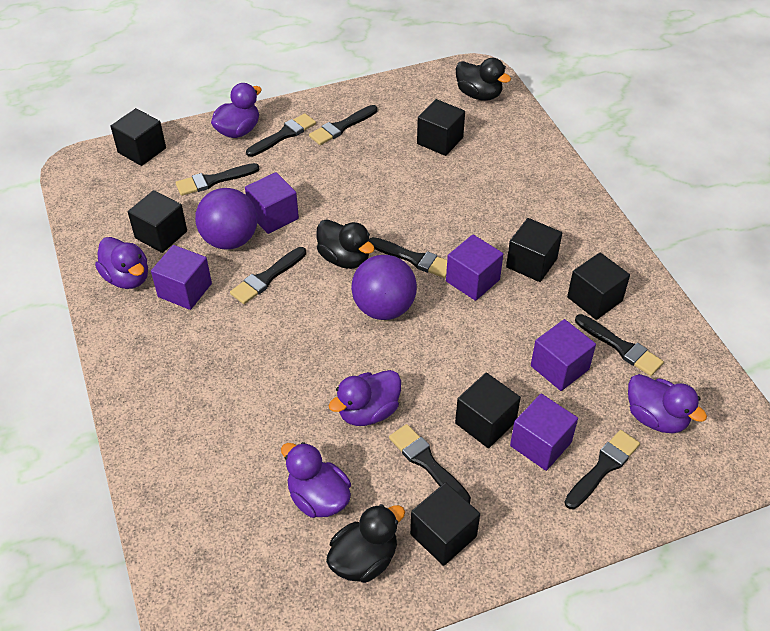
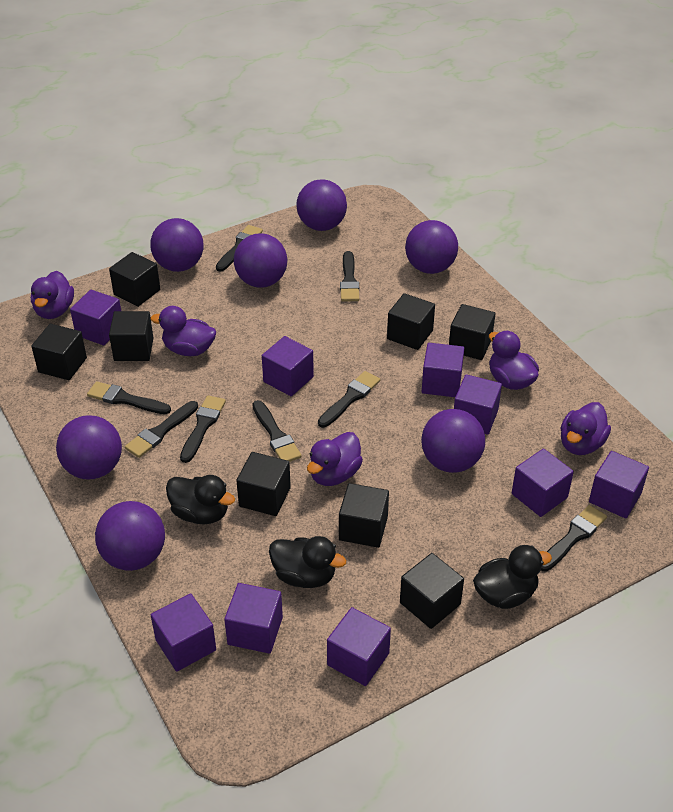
black cube: [111,108,166,166] [128,190,187,253] [410,482,480,566] [417,99,465,156] [455,373,521,448] [506,218,562,282] [567,253,630,320] = 7 -> [31,324,87,380] [109,252,160,307] [109,311,154,361] [236,452,291,516] [339,483,389,548] [387,293,435,350] [400,553,464,629] [449,304,496,360] = 8
purple ball: [195,188,257,250] [351,255,417,320] = 2 -> [56,415,122,480] [95,501,165,571] [150,218,204,272] [234,233,287,288] [296,179,347,231] [405,220,458,274] [421,409,485,473] = 7
purple cube: [151,245,212,310] [245,172,299,234] [446,234,503,301] [510,394,578,471] [531,319,596,391] = 5 -> [70,289,121,346] [151,593,216,672] [224,583,283,654] [262,336,314,396] [327,607,391,686] [422,343,464,397] [454,374,502,435] [512,448,574,517] [589,451,649,519] = 9

